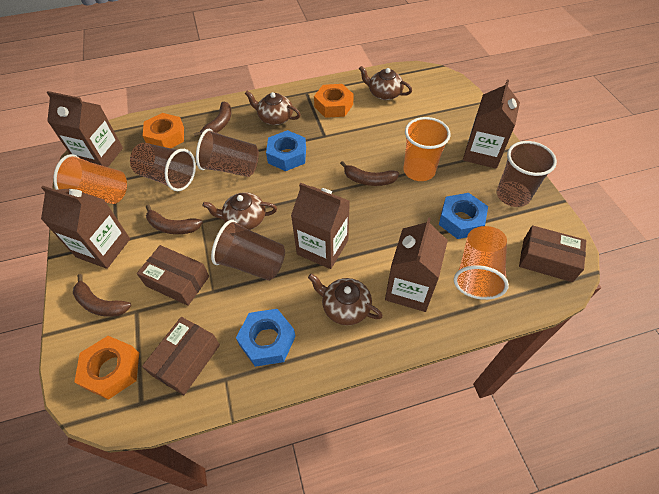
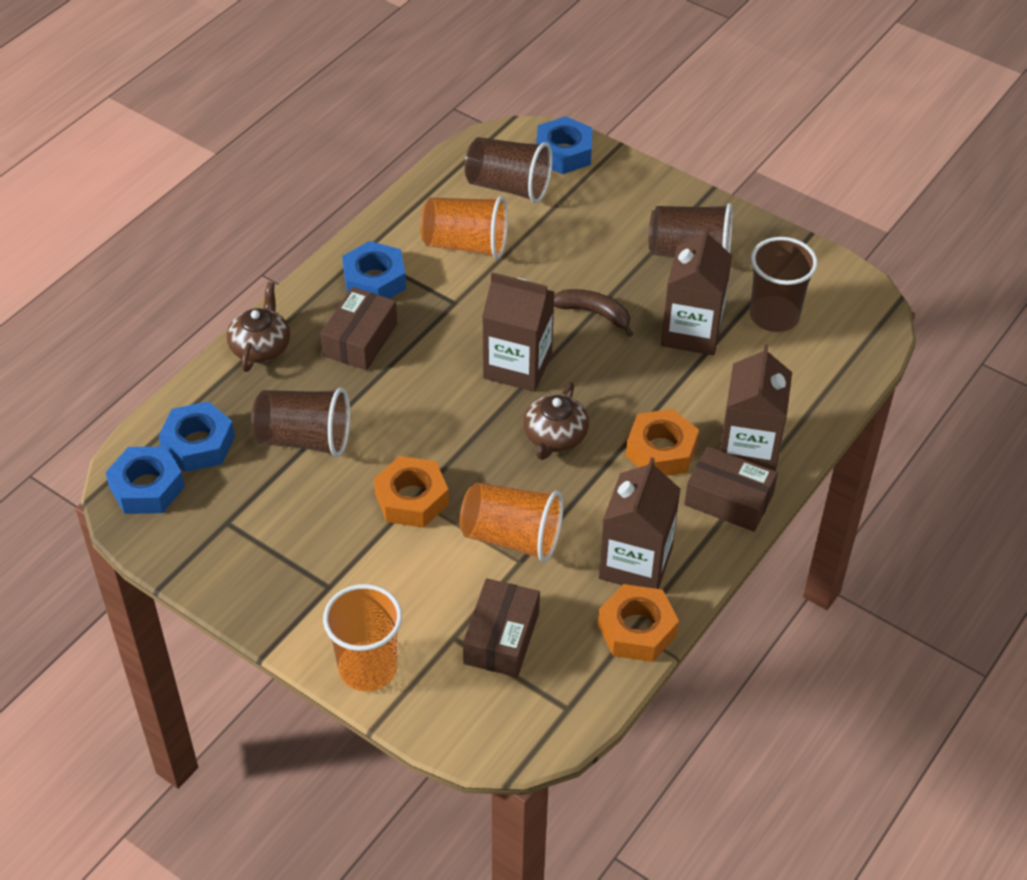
blue nut: [236,309,296,367] [266,130,306,171] [439,193,488,239] = 3 -> [105,446,185,514] [158,401,235,472] [342,241,406,299] [536,116,593,174] = 4
brown banana: [73,274,131,317] [146,205,203,234] [194,102,231,137] [340,161,399,186] = 4 -> [554,289,633,337] = 1
brown carton: [41,186,130,269] [46,91,123,167] [291,183,350,269] [385,217,448,312] [463,80,520,169] = 5 -> [482,272,555,392] [599,457,680,589] [661,226,732,355] [720,344,792,471] = 4
brown teapot: [202,192,277,230] [245,91,301,125] [308,274,383,325] [359,66,412,100] = 4 -> [227,282,290,372] [523,382,589,460] = 2

